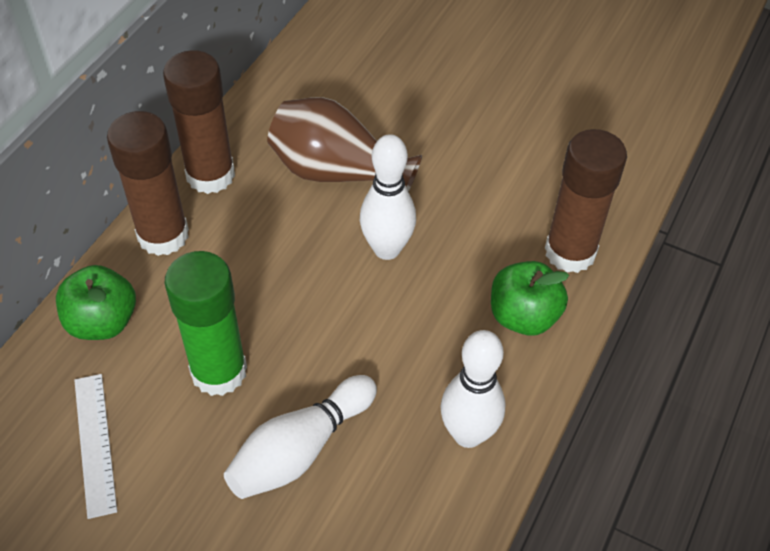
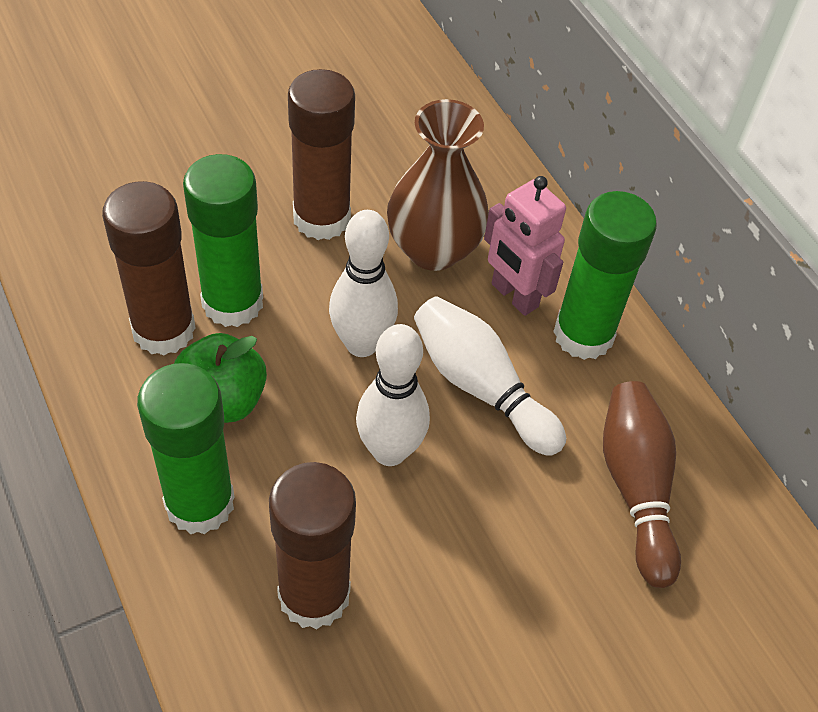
brown bowling pin: none = 0 -> [603,381,681,588] = 1
green apple: [56,265,136,340] [491,261,569,335] = 2 -> [174,333,267,423] = 1
green glue stick: [164,251,247,396] = 1 -> [137,363,234,534] [183,154,263,327] [553,191,657,360] = 3
pink robot: none = 0 -> [484,176,566,316] = 1
white ruler: [74,374,117,519] = 1 -> none = 0

